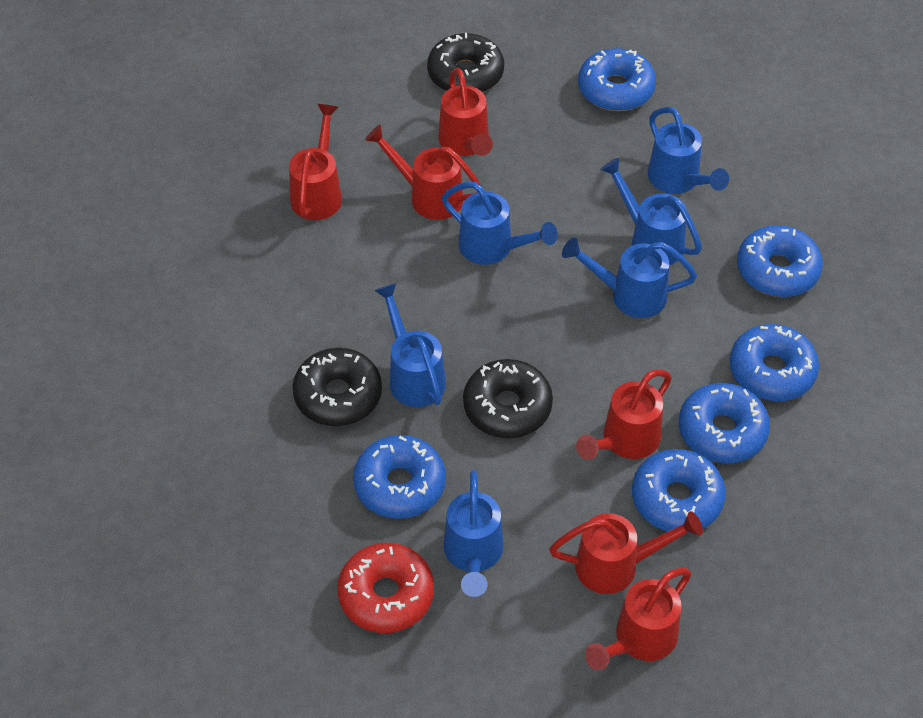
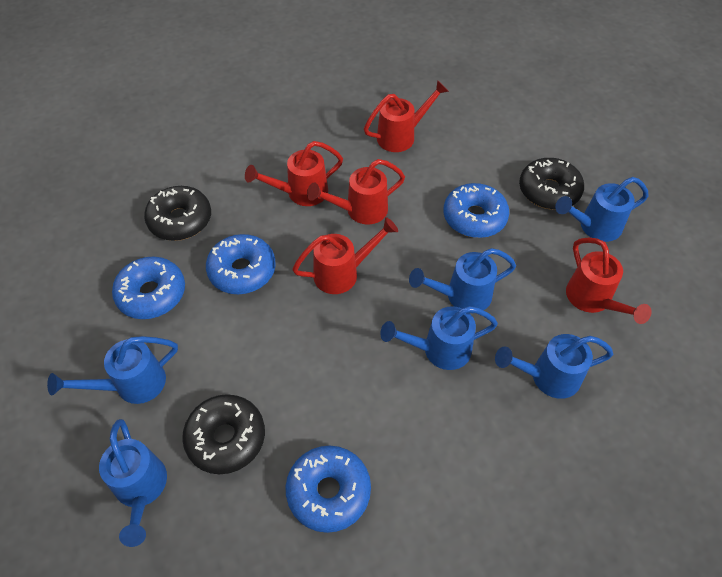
blue donut: [353,435,446,519] [578,48,656,111] [632,449,726,533] [679,383,770,464] [729,324,819,401] [737,225,823,297] = 6 -> [112,257,185,319] [206,234,276,294] [285,446,371,533] [444,183,509,238] = 4
red donut: [337,543,434,633] = 1 -> none = 0
red watering can: [289,104,342,220] [365,125,481,220] [438,68,493,156] [549,511,703,594] [576,370,672,460] [585,568,691,670] = 6 -> [245,141,343,206] [292,217,398,294] [307,159,405,225] [364,80,449,152] [566,238,652,324] = 5

